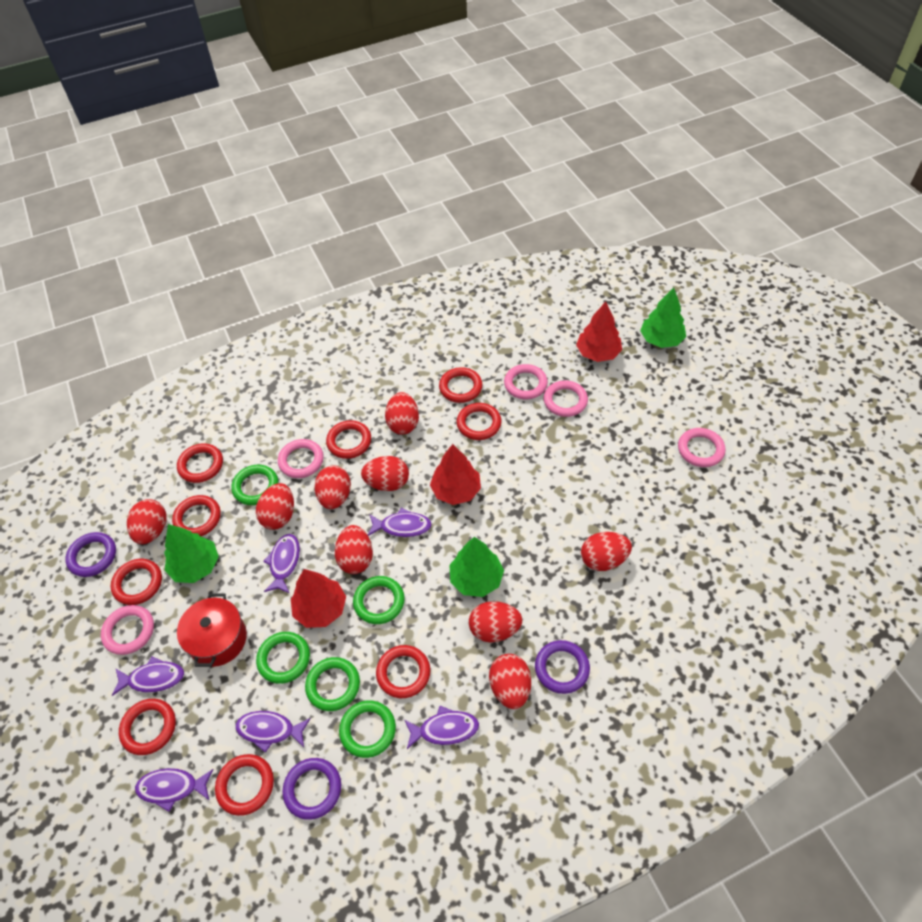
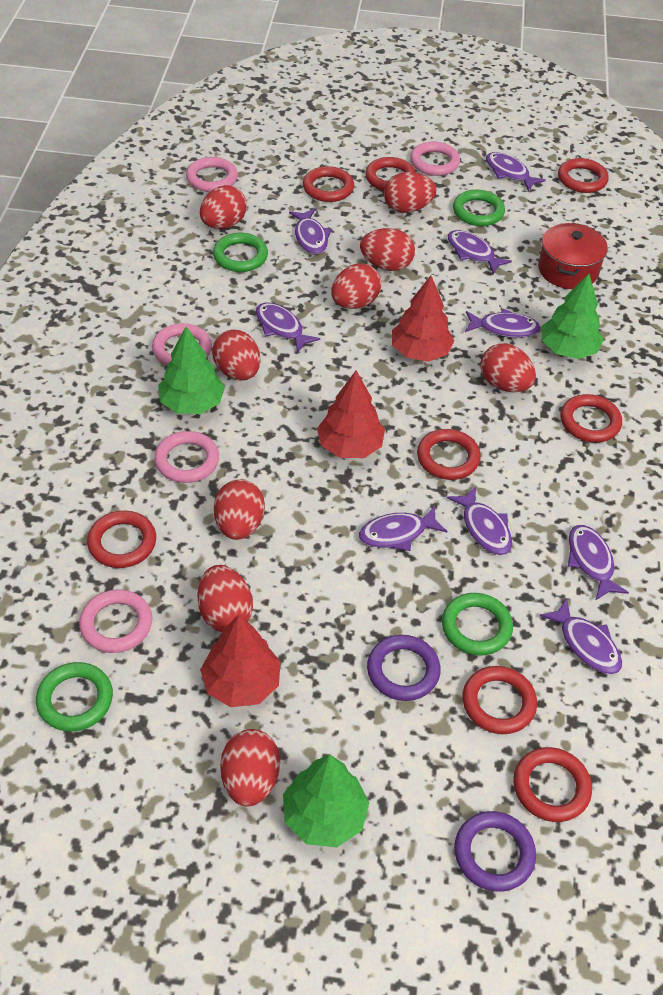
green ring: [231,465,278,505] [256,632,310,684] [305,657,360,711] [339,700,396,758] [353,576,405,624] = 5 -> [36,662,113,732] [213,233,268,272] [442,593,513,656] [453,190,505,226] = 4
purple fish: [112,656,184,696] [135,768,214,812] [236,711,311,753] [263,534,300,593] [368,507,432,537] [405,706,479,749] = 6 -> [256,303,320,353] [289,209,332,254] [359,506,448,551] [447,487,512,555] [448,230,512,274] [465,308,541,338] [486,152,546,191] [540,598,622,674] [568,525,629,601] = 9
purple ring: [65,532,116,577] [282,758,341,820] [535,640,590,694] = 3 -> [367,635,441,701] [454,811,536,892] = 2
red ring: [111,559,162,605] [119,699,176,755] [172,495,221,536] [177,444,223,483] [215,754,274,816] [326,420,371,459] [376,645,430,698] [439,367,483,403] [457,403,501,440] = 9 -> [87,510,156,568] [303,166,354,202] [365,157,416,191] [417,429,481,480] [462,666,537,734] [513,747,592,822] [558,158,609,193] [561,394,622,443] = 8

